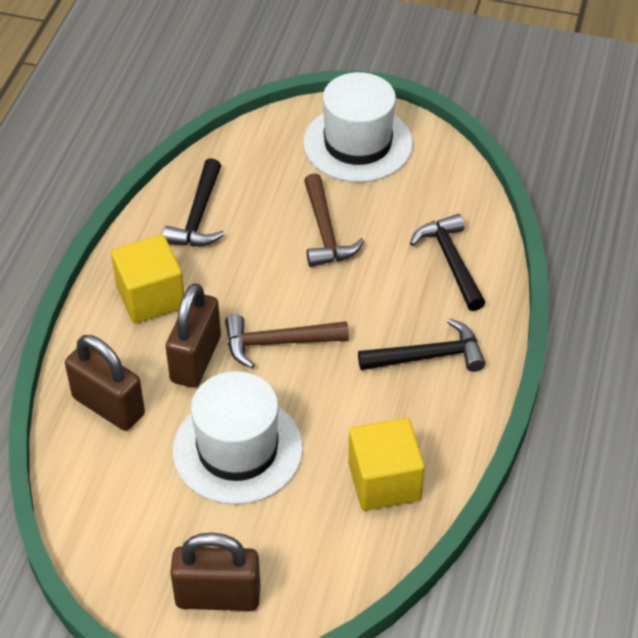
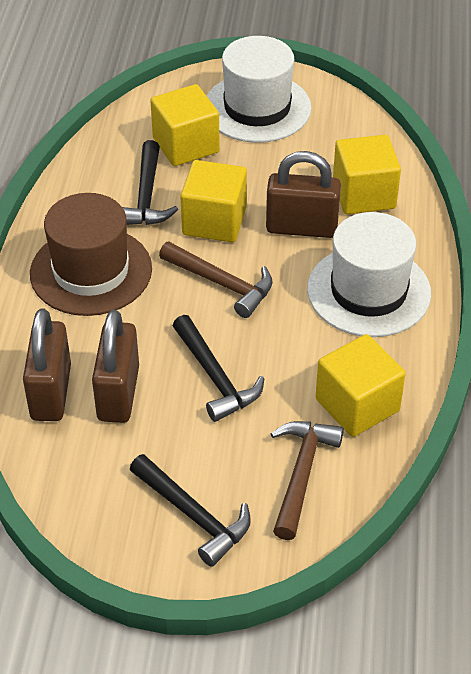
brown hat: none = 0 -> [30,193,152,316] = 1
yellow cube: [111,235,184,323] [348,418,425,511] = 2 -> [150,84,220,166] [180,160,247,242] [316,334,406,437] [333,135,401,214] = 4

